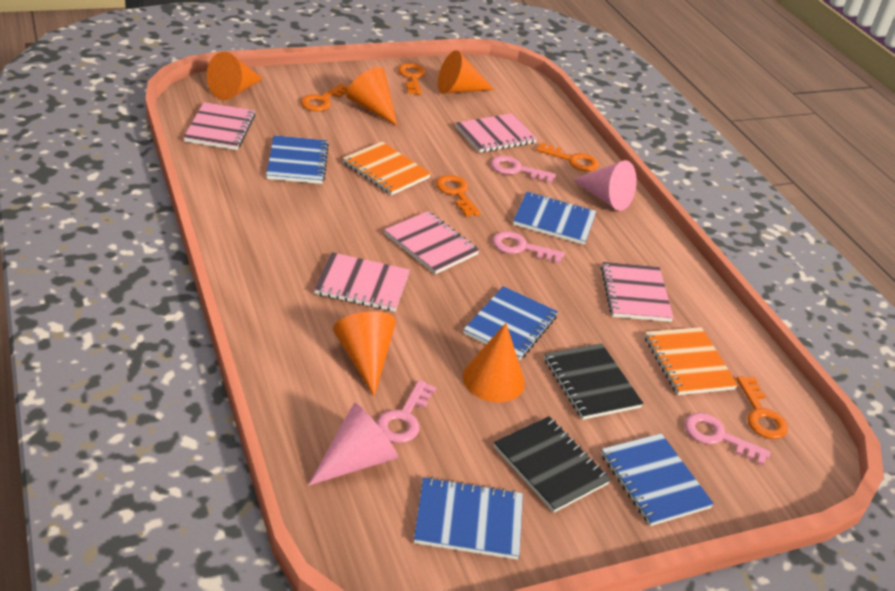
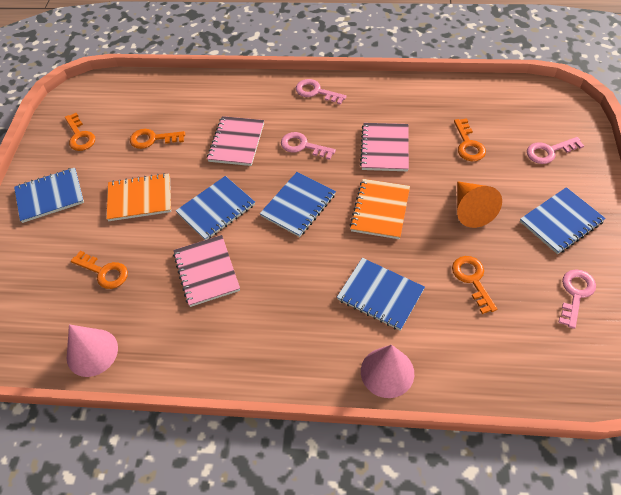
black notebook: [494,416,611,513] [544,343,644,420] = 2 -> none = 0
orange cone: [207,52,263,100] [333,311,396,397] [346,67,398,126] [438,50,494,94] [463,323,525,402] = 5 -> [457,181,502,228] = 1
pink notebook: [183,102,255,150] [314,252,410,312] [384,211,479,274] [455,113,537,153] [601,262,674,322] = 5 -> [173,235,240,307] [207,116,264,166] [360,123,409,171] = 3

